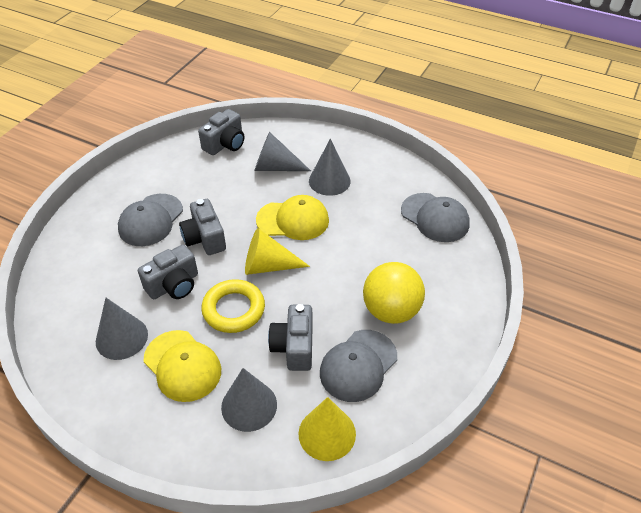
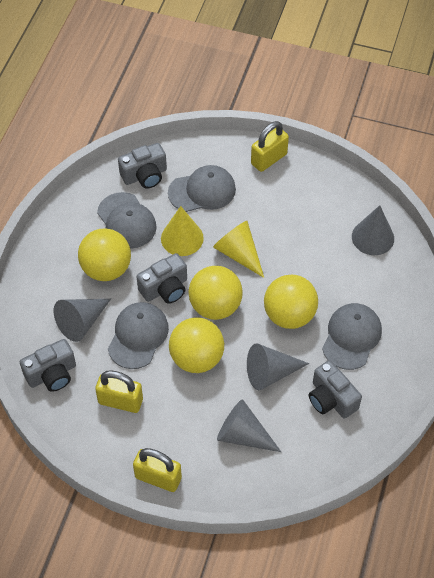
grey cap: [118,194,183,246] [320,330,397,402] [401,193,470,242] = 3 -> [97,192,157,249] [108,302,169,369] [168,165,236,212] [322,303,382,370] = 4
yellow ball: [363,262,425,324] = 1 -> [78,228,131,281] [169,317,224,373] [188,266,243,320] [264,275,318,329] = 4
yellow cap: [144,330,221,402] [256,195,329,240] = 2 -> none = 0
yellow padlock: none = 0 -> [95,370,143,413] [133,448,182,492] [251,121,289,172] = 3
yellow ring: [201,279,265,333] = 1 -> none = 0

